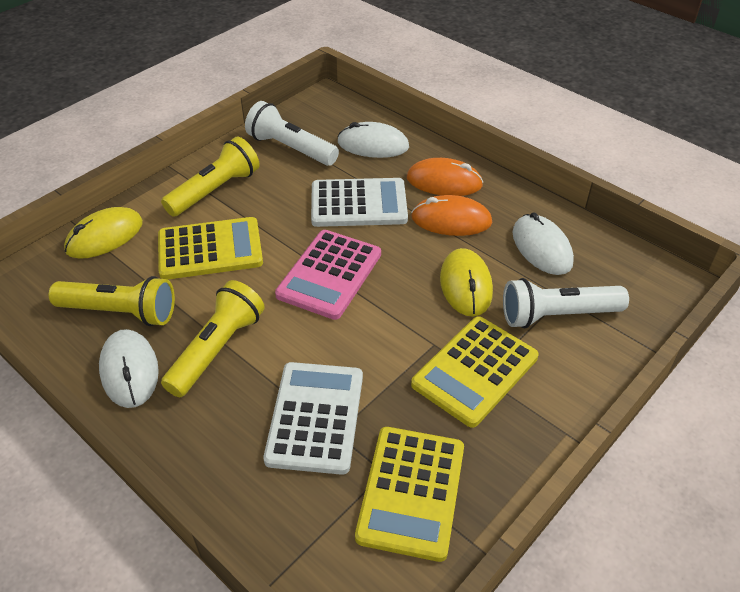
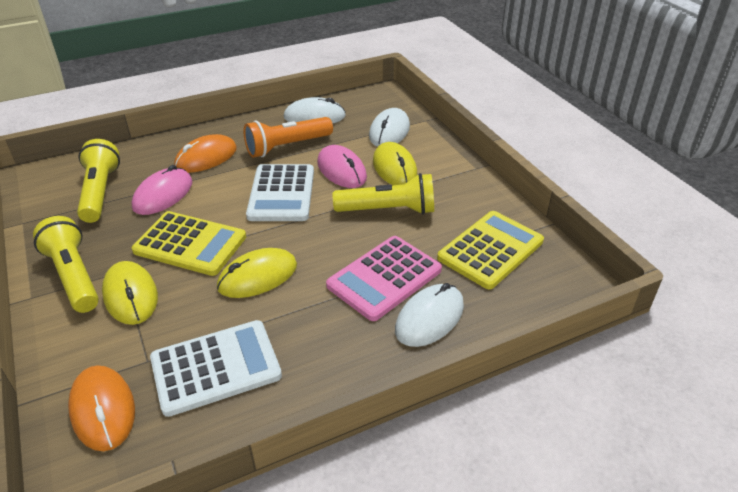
orange flashlight: none = 0 -> [244,117,333,158] = 1
pink mouse: none = 0 -> [132,165,193,215] [317,145,367,188] = 2
white flashlight: [245,101,339,166] [503,278,629,328] = 2 -> none = 0
yellow calculator: [158,217,263,280] [355,427,464,562] [411,316,539,428] = 3 -> [132,211,246,276] [437,211,544,289] = 2
yellow mouse: [64,207,143,259] [440,248,493,317] = 2 -> [102,261,158,325] [217,248,297,298] [373,142,417,185] = 3

